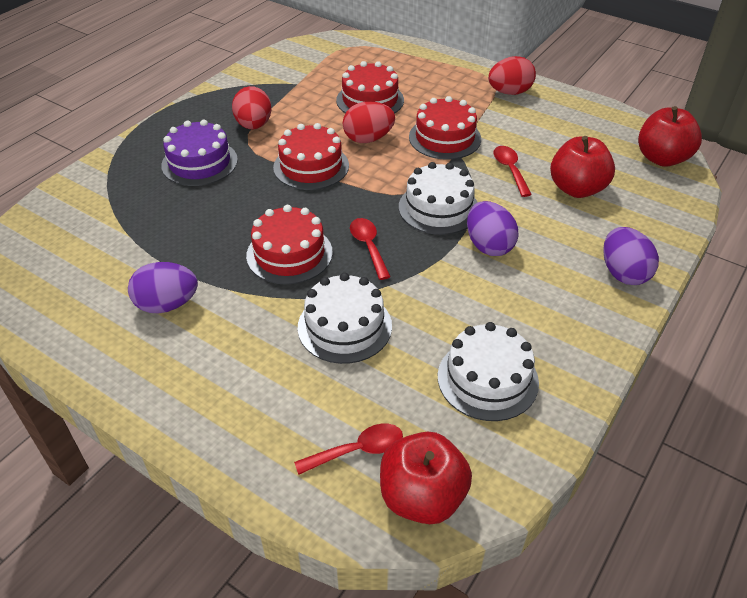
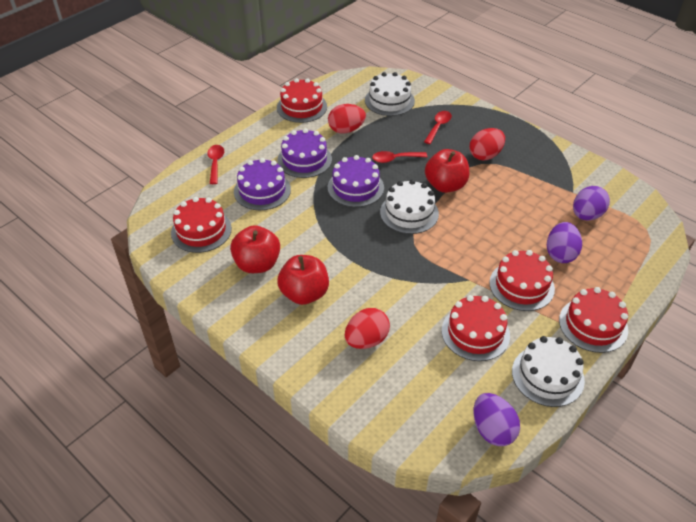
purple cake: [161,119,238,186] = 1 -> [234,158,291,210] [277,128,332,178] [328,155,384,207] = 3
red cake: [246,205,333,285] [273,123,349,190] [336,61,404,114] [409,96,481,160] = 4 -> [171,197,232,253] [277,78,327,123] [442,295,510,361] [489,250,555,311] [559,287,628,353] = 5

